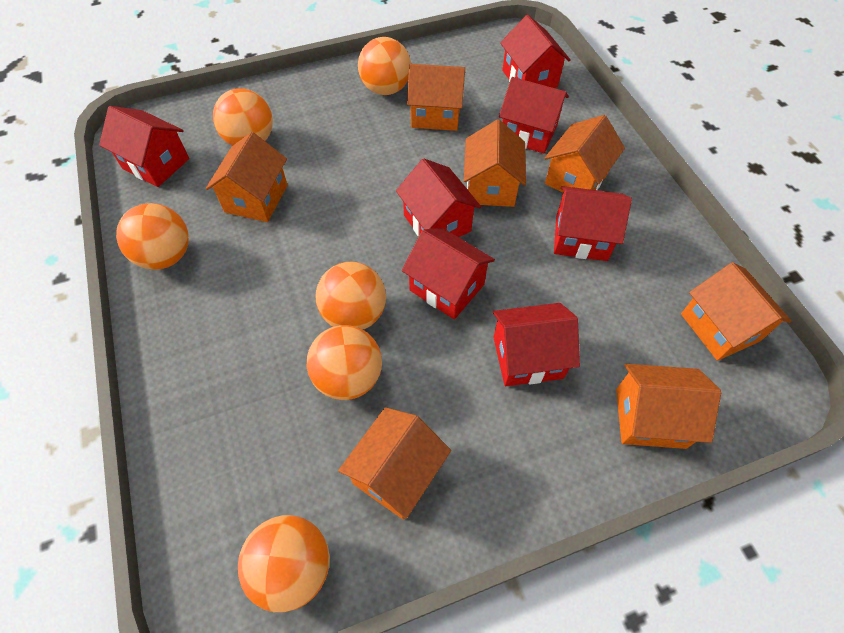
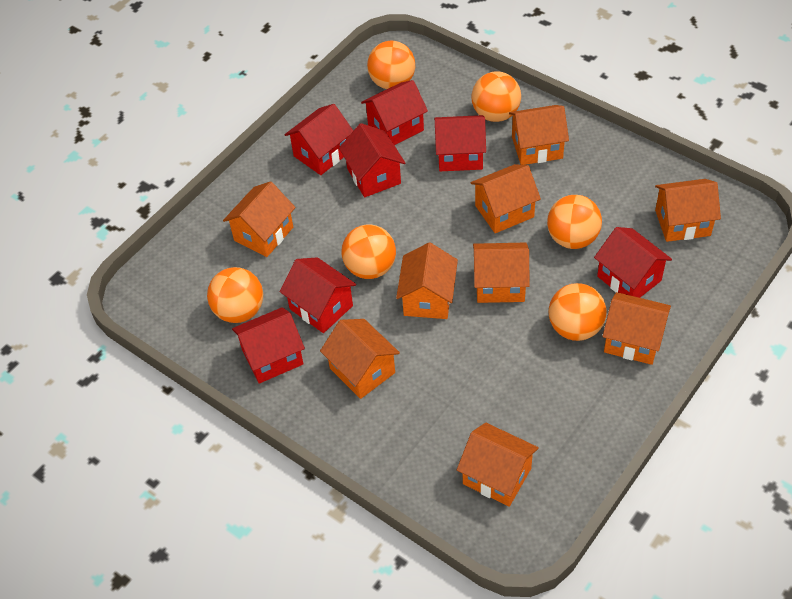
orange house: [206,132,287,222] [338,407,451,519] [407,64,465,131] [464,119,526,207] [545,115,625,193] [616,364,721,449] [681,262,792,361] = 7 -> [223,181,296,257] [320,319,400,399] [396,243,458,319] [457,423,539,507] [470,164,541,233] [473,243,530,303] [509,105,569,165] [603,292,671,365] [655,179,721,242] = 9

